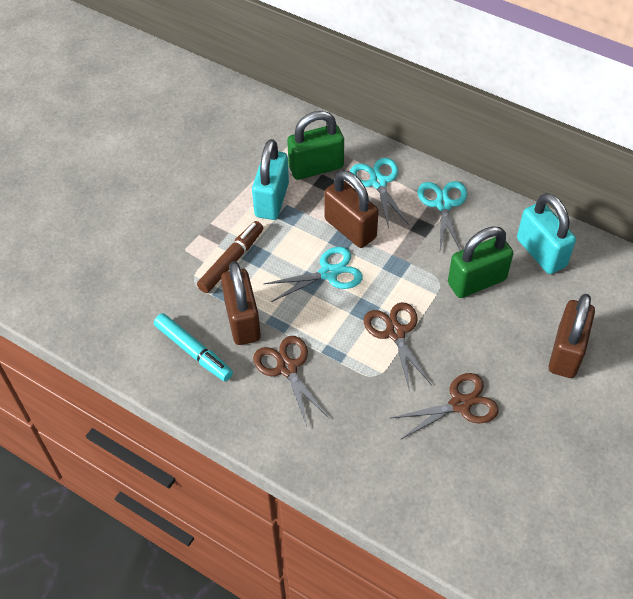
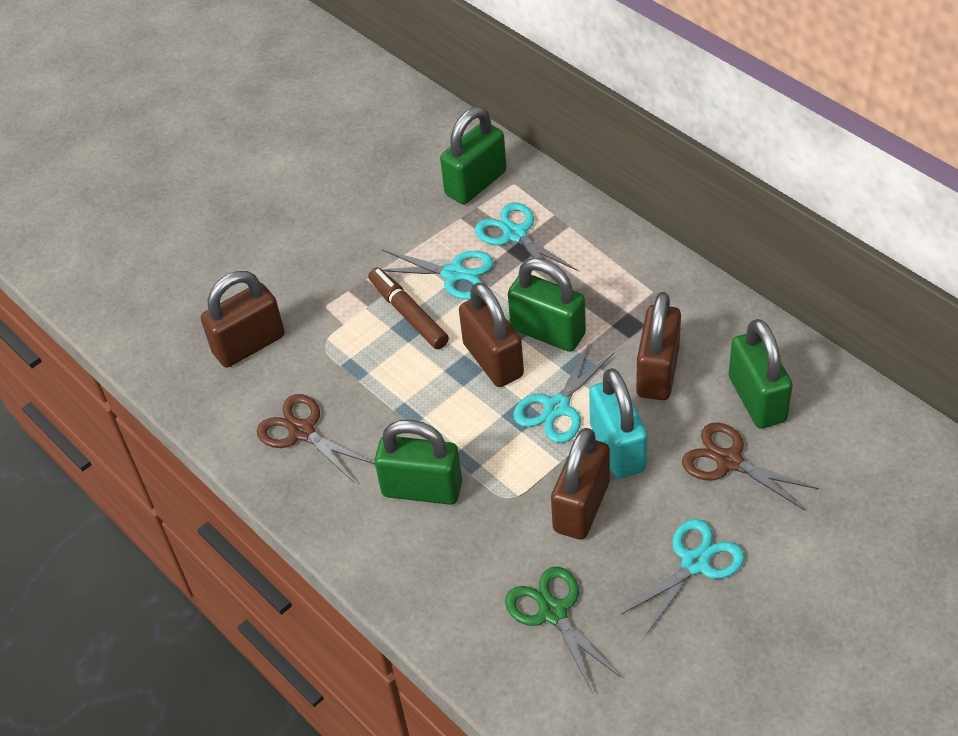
brown padlock: [221,261,261,345] [324,170,379,248] [549,294,595,378] = 3 -> [201,271,285,368] [459,283,524,387] [551,428,610,540] [636,292,681,400] = 4
brown scissors: [253,336,330,426] [364,302,432,392] [391,373,499,440] = 3 -> [257,394,375,483] [682,422,819,510] = 2
green padlock: [287,111,344,180] [448,226,513,298] = 2 -> [374,420,462,505] [440,107,507,204] [508,258,586,352] [729,319,793,429] = 4
green scissors: none = 0 -> [505,567,621,693] = 1
turquoise marker: [154,313,233,381] = 1 -> none = 0
turquoise padlock: [252,139,289,220] [517,193,576,274] = 2 -> [589,368,648,478] = 1
turquoise scissors: [264,247,363,302] [350,158,409,228] [417,181,467,251] = 3 -> [382,249,494,300] [475,202,577,282] [513,342,614,443] [621,519,745,635] = 4

